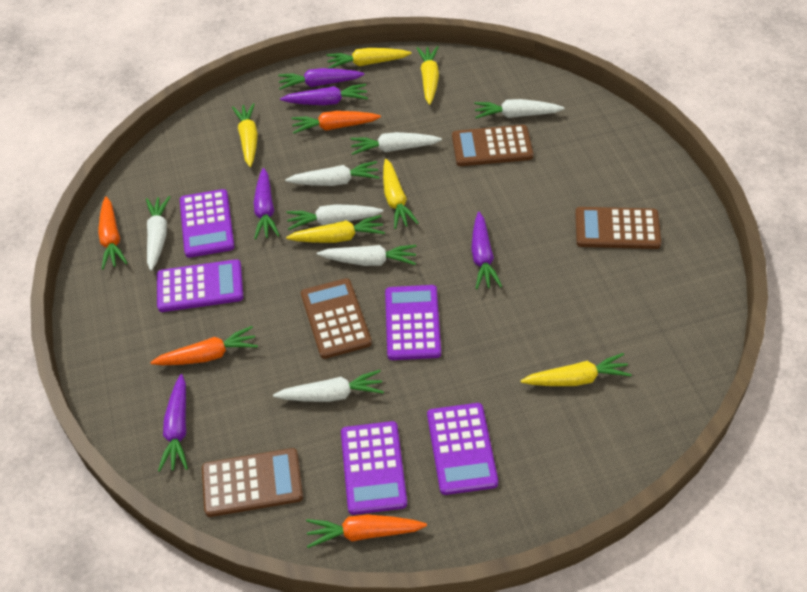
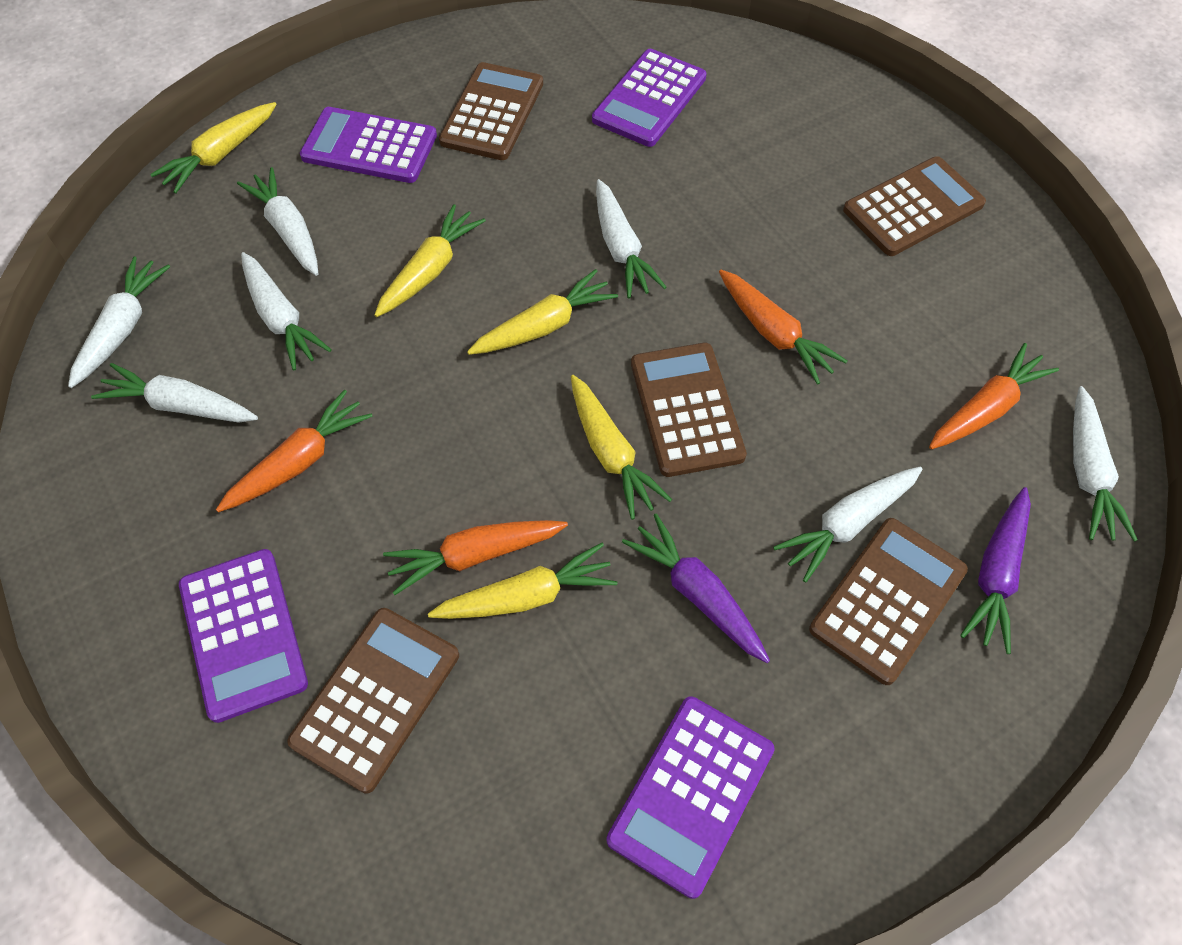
brown calculator: [202,448,303,517] [301,278,372,359] [452,125,533,166] [575,207,661,249] = 4 -> [287,608,459,794] [439,62,543,160] [631,343,747,477] [809,518,968,685] [843,156,986,256] = 5
purple calculator: [157,259,243,312] [180,189,235,258] [341,421,407,515] [385,285,441,360] [427,403,498,495] = 5 -> [179,549,308,723] [300,107,437,183] [592,49,707,147] [607,696,775,899] = 4
purple carrot: [158,374,188,472] [254,168,280,239] [278,68,364,90] [280,84,368,105] [471,212,502,289] = 5 -> [622,514,770,663] [960,487,1031,654] = 2
yellow carrot: [232,103,258,167] [286,215,385,243] [326,48,412,69] [383,159,419,229] [417,46,439,105] [521,353,632,386] = 6 -> [150,102,277,193] [375,204,486,317] [428,543,617,619] [467,269,618,355] [571,375,672,520] = 5

